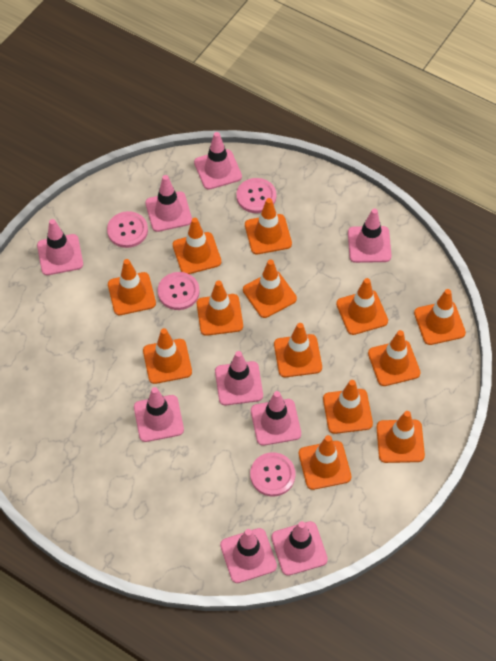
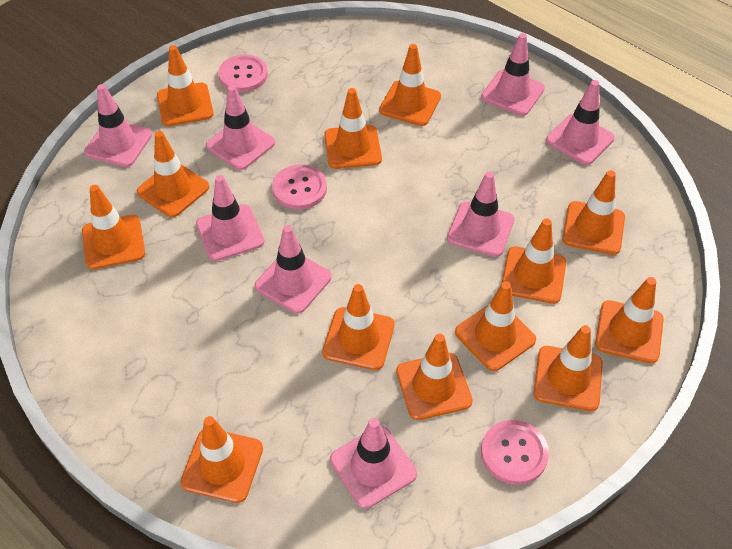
pink button: [107,211,148,248] [158,272,200,310] [236,178,276,213] [250,452,296,496] = 4 -> [218,54,268,92] [272,165,327,210] [481,420,549,485] = 3
pink traffic cone: [37,219,83,275] [134,387,184,442] [145,175,192,232] [194,132,242,190] [215,351,263,405] [220,528,277,583] [251,391,301,446] [271,521,328,576] [348,208,392,263] = 9 -> [84,84,152,167] [196,175,264,261] [206,85,275,170] [255,225,332,314] [330,418,417,509] [447,171,514,257] [481,33,545,116] [546,80,615,165] = 8

